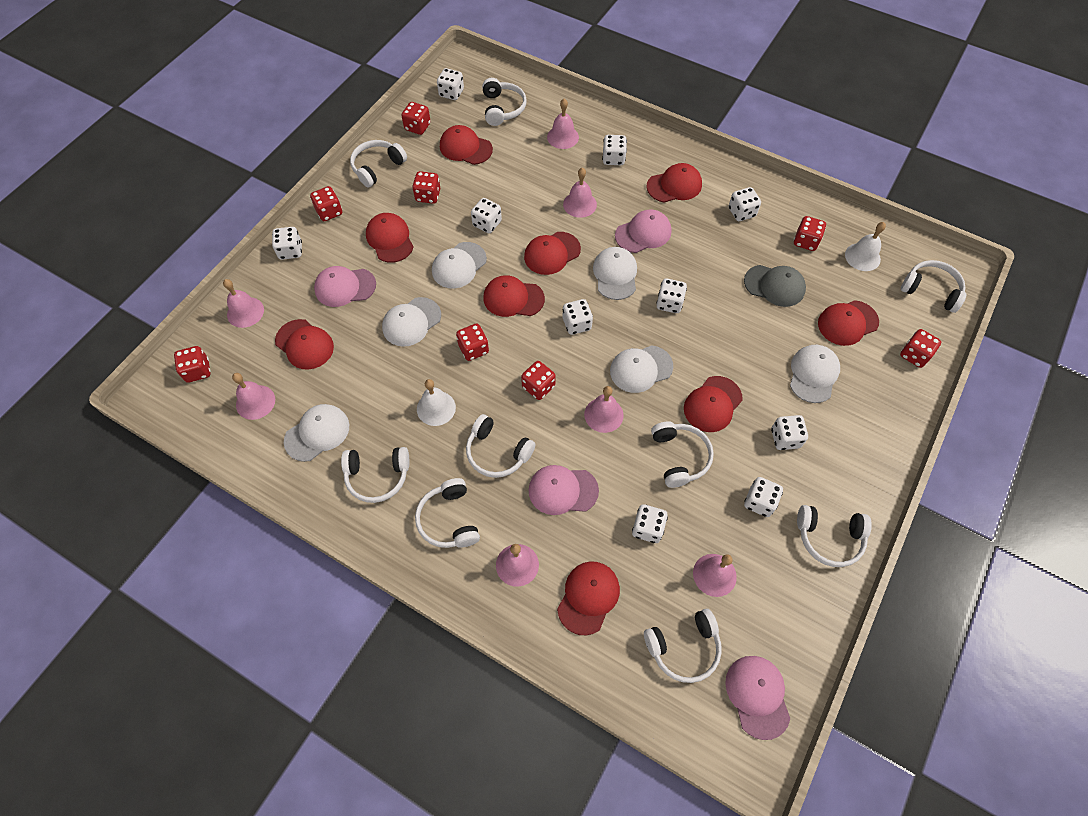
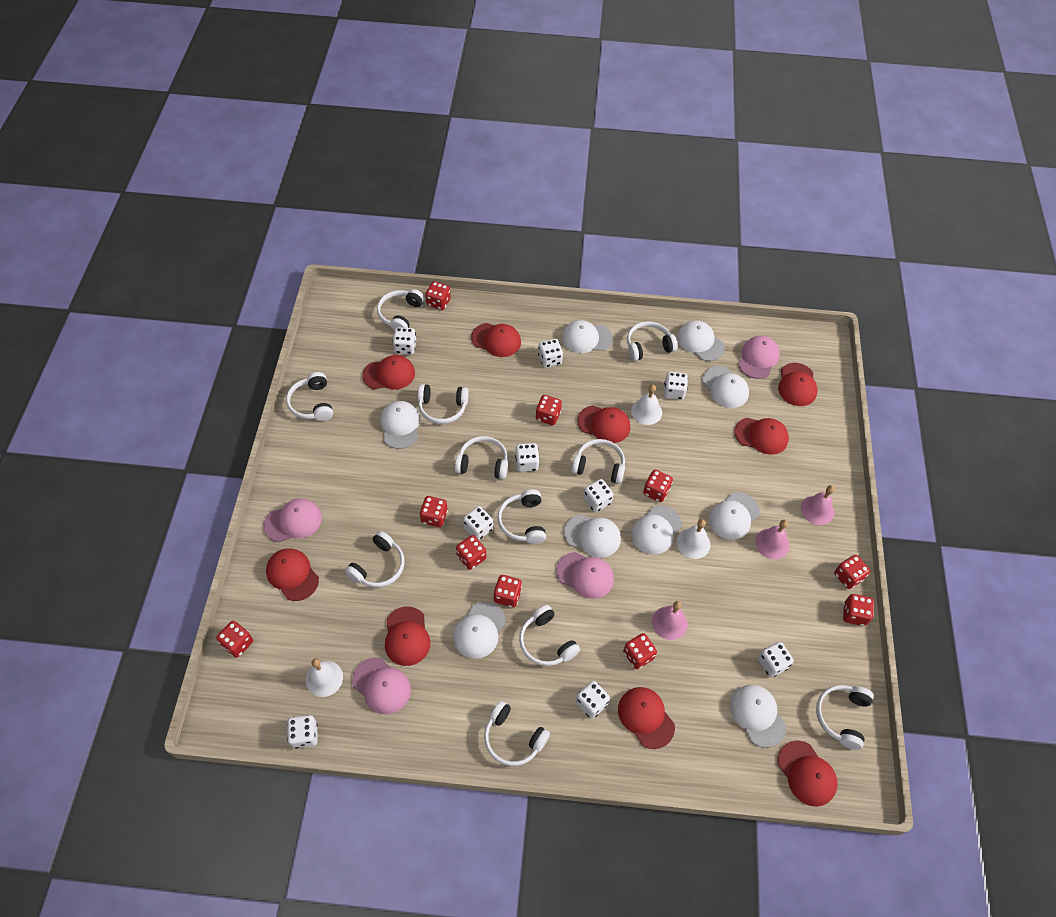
grey cap: [744,265,806,307] = 1 -> none = 0
pink bell: [223,279,264,328] [232,373,275,420] [496,544,539,587] [547,99,579,149] [563,168,597,218] [584,386,624,433] [693,554,737,597] = 7 -> [652,601,688,640] [755,520,789,559] [801,485,835,525] = 3
red dice: [174,346,211,383] [310,186,342,221] [401,102,431,135] [412,171,440,204] [456,324,489,361] [521,361,556,400] [794,216,826,251] [900,329,941,368] = 8 -> [216,621,253,657] [420,496,448,527] [426,281,451,310] [456,535,486,570] [493,575,522,608] [536,395,562,425] [623,633,657,669] [643,470,673,502] [834,555,870,589] [843,594,874,626] = 10
white bell: [417,379,456,426] [845,222,886,271] = 2 -> [306,658,343,697] [631,384,662,425] [676,519,710,559] = 3
white cap: [284,404,349,462] [382,297,441,347] [432,242,487,289] [593,247,637,300] [610,345,673,393] [790,345,840,403] = 6 -> [380,401,420,449] [453,602,506,659] [562,320,613,353] [564,515,621,558] [631,505,682,555] [677,321,725,361] [702,366,749,408] [709,492,760,540] [730,685,786,748] = 9
white dice: [272,227,302,260] [437,68,464,100] [471,198,502,233] [563,299,593,335] [602,135,627,165] [632,504,668,543] [656,279,687,313] [729,187,761,221] [744,477,783,517] [771,415,808,450] = 10 -> [287,715,318,749] [392,327,416,354] [463,506,493,540] [515,443,540,472] [538,339,563,368] [576,681,610,719] [583,479,613,512] [664,372,688,400] [758,642,794,677] = 9
white headphones: [341,447,409,503] [350,140,407,187] [415,478,480,548] [466,414,536,478] [482,78,527,126] [644,609,722,683] [651,421,714,488] [797,505,872,567] [901,260,967,313] = 9 -> [286,372,333,421] [345,531,404,588] [377,289,425,331] [418,384,468,424] [455,436,508,479] [484,701,550,766] [497,489,546,544] [519,605,580,666] [572,439,625,484] [627,321,678,361] [816,685,874,750] = 11

